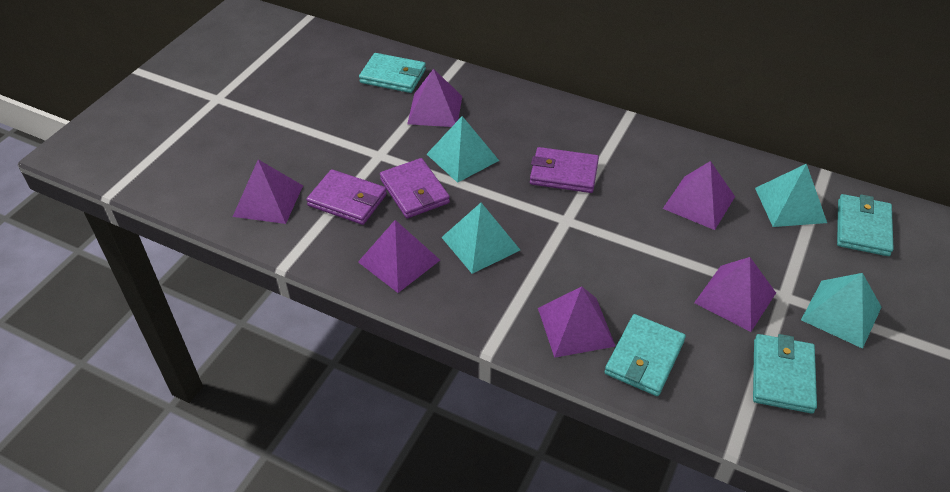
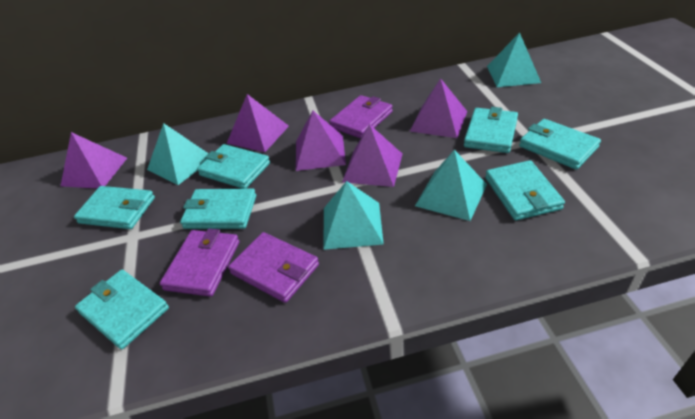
purple pyramid: [233,159,303,224] [358,220,440,293] [407,69,462,127] [538,287,616,358] [663,161,735,230] [694,257,776,332] = 6 -> [61,132,127,189] [227,94,289,152] [296,111,346,171] [342,124,402,187] [410,78,467,138] = 5
turquoise wallet: [359,53,426,93] [605,314,686,396] [753,334,817,414] [837,194,894,256] = 4 -> [74,186,155,229] [75,270,169,350] [180,188,256,229] [197,144,270,189] [464,107,518,153] [485,160,565,220] [519,119,601,170] = 7

